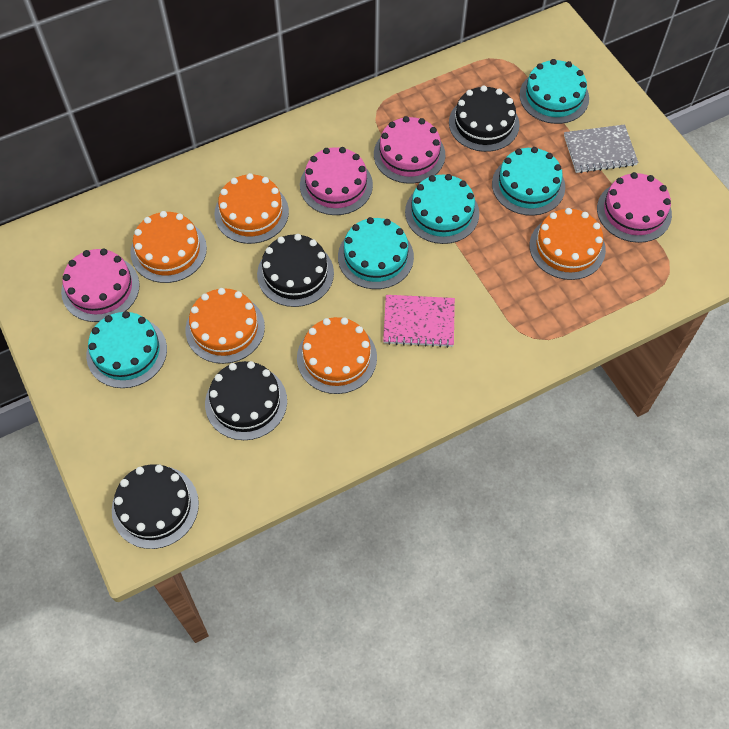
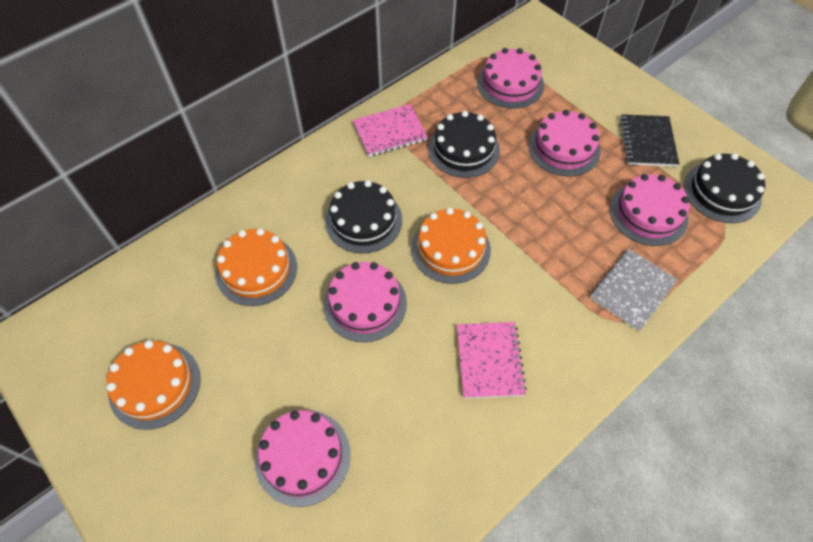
black cake: [112,464,199,549] [205,361,287,440] [257,234,334,307] [449,85,520,152] = 4 -> [325,180,402,253] [428,111,500,178] [684,153,765,223] = 3
black notebook: none = 0 -> [620,114,679,167] = 1
orange cake: [130,211,207,283] [186,288,265,364] [214,173,289,244] [297,317,377,394] [530,208,606,280] = 5 -> [106,340,201,430] [215,228,297,306] [411,208,491,284] = 3
pink cake: [61,249,140,322] [300,147,373,215] [374,116,445,184] [597,172,672,243] = 4 -> [255,410,351,507] [323,262,407,342] [477,48,544,109] [528,110,601,176] [610,174,689,246] = 5
pink notebook: [383,295,455,348] = 1 -> [353,104,428,157] [457,322,527,399] = 2
turquoise cake: [86,311,167,388] [338,217,414,289] [405,174,479,244] [492,147,565,216] [519,59,589,124] = 5 -> none = 0

